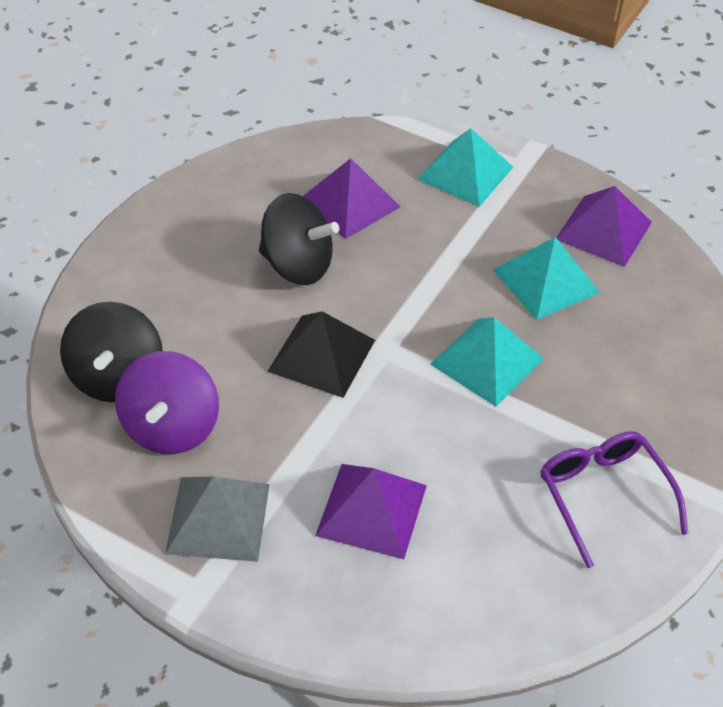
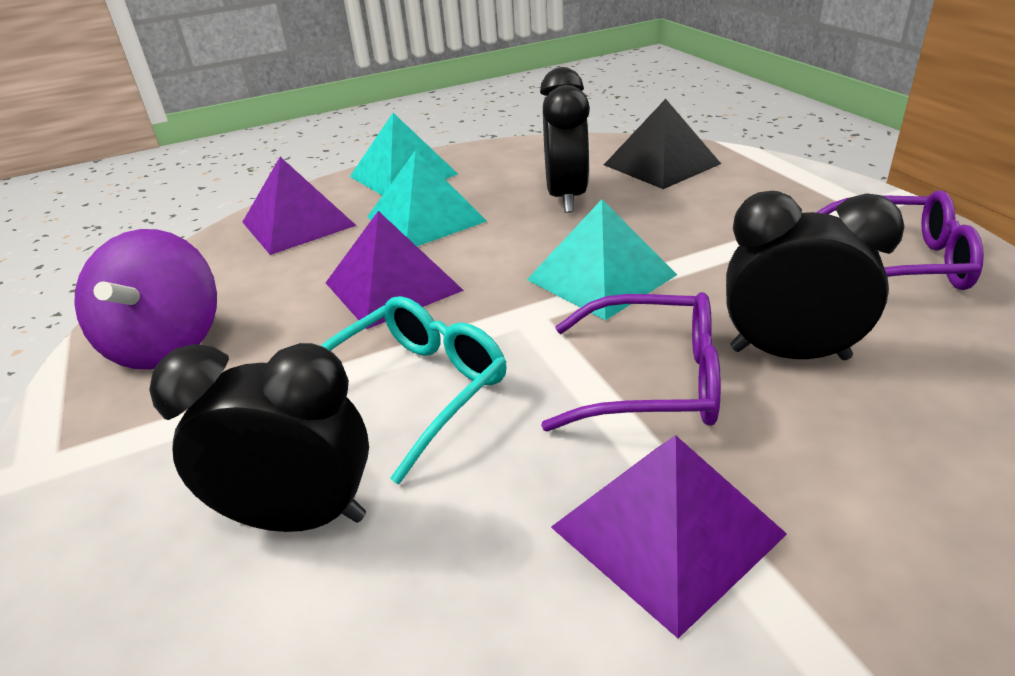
black clock: none = 0 -> [149,343,369,532] [540,67,590,213] [726,191,904,360] = 3
black spinning top: [60,302,163,402] [259,193,339,285] = 2 -> none = 0
grey pyramid: [165,476,270,562] = 1 -> none = 0
purple glasses: [540,432,689,568] = 1 -> [541,292,721,431] [816,190,984,290] = 2
turquoise glasses: none = 0 -> [321,296,507,485] = 1

